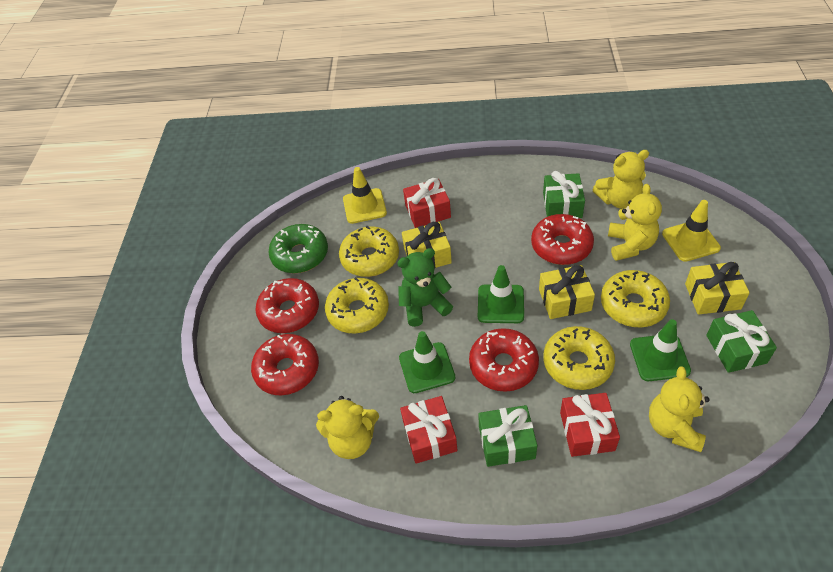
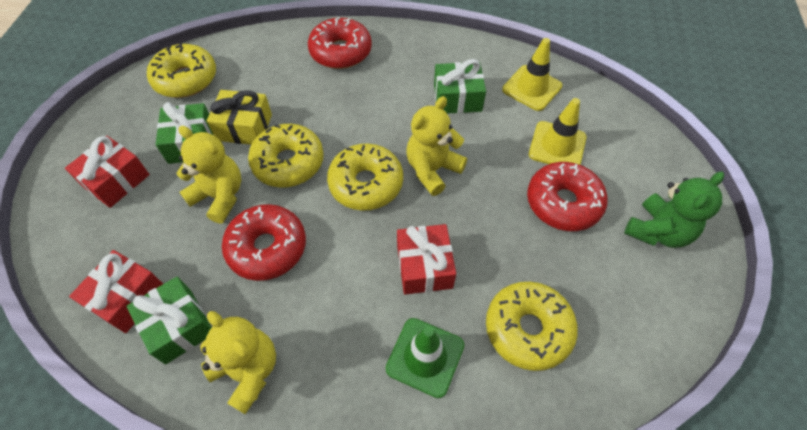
green donut: [268,224,328,273] = 1 -> none = 0
green traffic cone: [399,331,455,393] [478,265,524,323] [630,319,691,381] = 3 -> [386,318,464,398] = 1
red donut: [251,334,319,395] [255,278,319,333] [469,328,539,392] [531,214,594,265] = 4 -> [222,204,306,281] [308,17,372,69] [527,162,607,231] = 3
yellow gift: [402,222,452,269] [539,265,595,319] [685,262,750,315] = 3 -> [207,90,272,145] = 1
yellow teddy bear: [316,396,379,459] [592,150,649,209] [608,184,662,261] [649,366,710,452] = 4 -> [176,126,242,224] [200,311,276,414] [407,96,467,196] = 3

